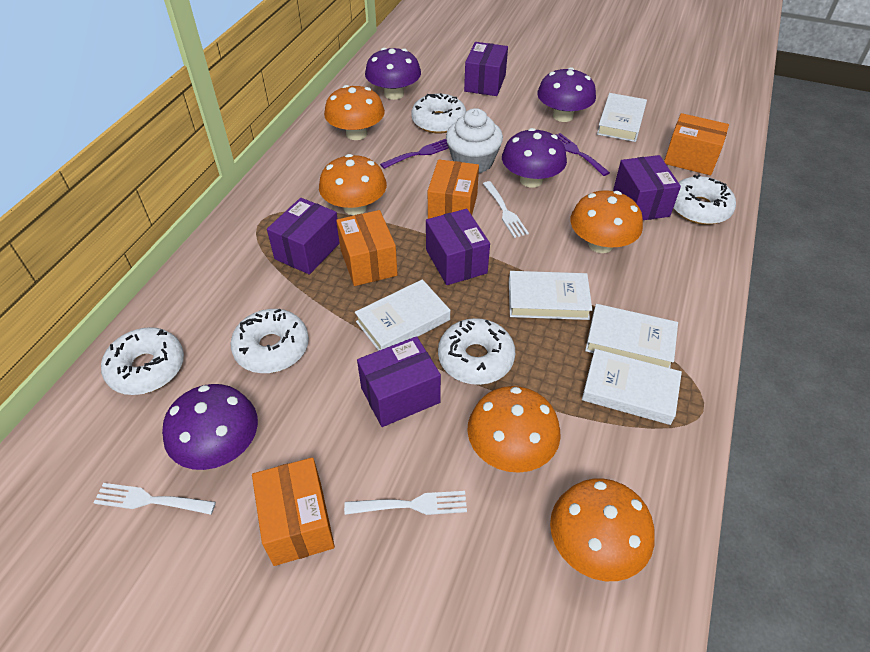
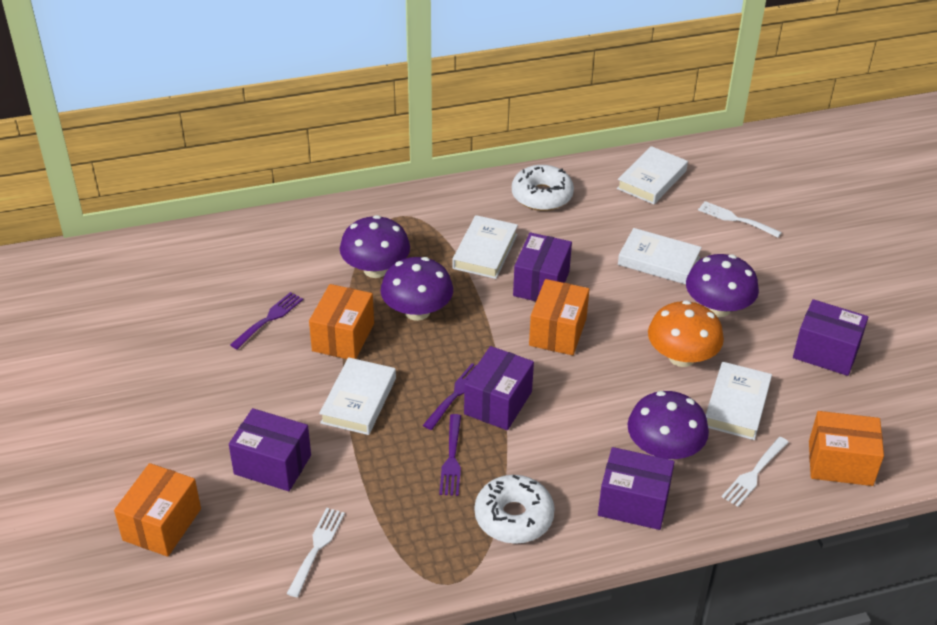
orange mushroom: [319,154,387,215] [324,85,385,140] [467,386,561,473] [550,478,655,581] [570,190,643,253] = 5 -> [648,300,724,367] = 1
purple fork: [380,139,449,169] [556,133,610,176] = 2 -> [230,292,303,349] [423,363,477,430] [439,414,461,496] = 3
white cupcake: [446,108,503,173] = 1 -> none = 0
white donut: [101,327,184,395] [230,309,309,373] [411,93,466,134] [438,318,515,385] [673,175,736,225] = 5 -> [475,475,555,544] [512,165,574,211] = 2

